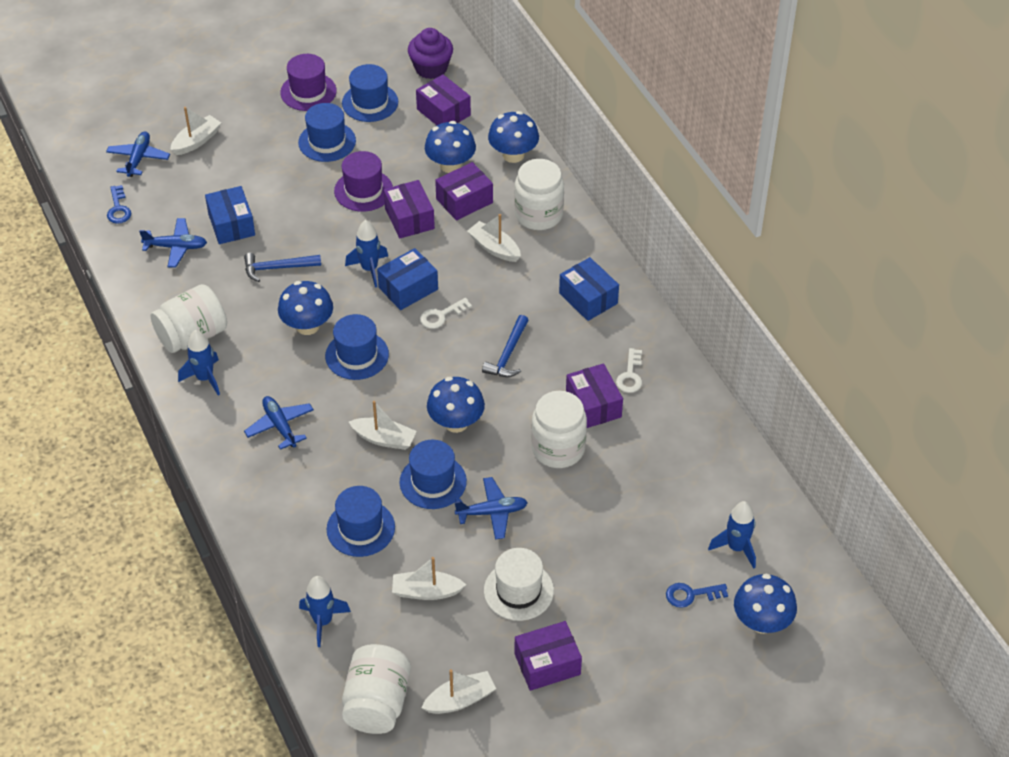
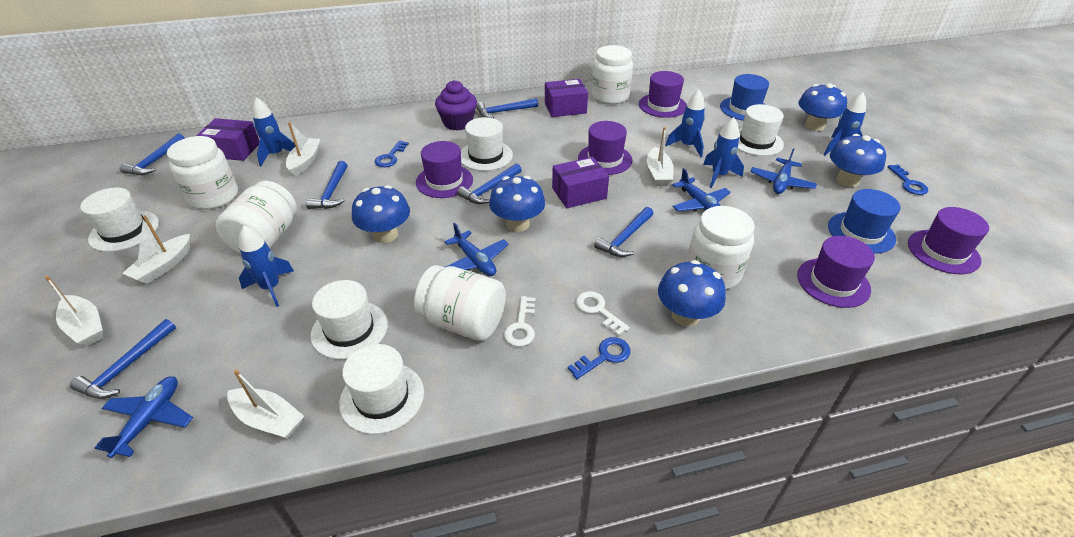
blue box: [205,186,255,244] [377,248,438,310] [559,257,619,321] = 3 -> none = 0
blue hammer: [244,253,321,282] [482,315,528,377] = 2 -> [70,319,176,399] [120,133,185,175] [306,161,347,209] [457,163,522,204] [476,98,538,118] [594,207,654,257] = 6
blue hat: [298,103,356,162] [325,314,389,380] [327,486,395,557] [342,64,398,122] [399,440,467,509] = 5 -> [720,74,769,121] [828,189,900,254] = 2
blue key: [107,185,131,224] [666,583,728,608] = 2 -> [375,140,409,167] [568,337,631,379] [887,165,928,195] = 3
blue rocket: [178,330,220,395] [299,576,351,647] [345,220,388,288] [708,501,756,569] = 4 -> [239,225,294,307] [253,97,295,166] [665,90,705,157] [703,117,744,188] [824,92,866,155] = 5
purple box: [384,180,435,238] [416,74,471,125] [435,162,493,221] [515,621,582,691] [566,363,623,428] = 5 -> [197,118,259,161] [545,79,588,117] [552,157,609,208] = 3
purple hat: [280,54,336,111] [334,151,393,212] = 2 -> [416,141,473,198] [578,121,632,175] [639,71,687,118] [797,236,875,308] [908,207,989,274] = 5
white hat: [484,548,554,621] = 1 -> [80,187,159,252] [311,280,388,359] [339,344,424,434] [461,117,513,171] [738,104,784,156] = 5
white jar: [151,284,227,353] [342,644,411,734] [514,159,564,230] [531,391,587,468] = 4 -> [167,136,238,210] [216,181,297,254] [414,265,506,341] [591,45,633,104] [687,206,755,290] = 5

